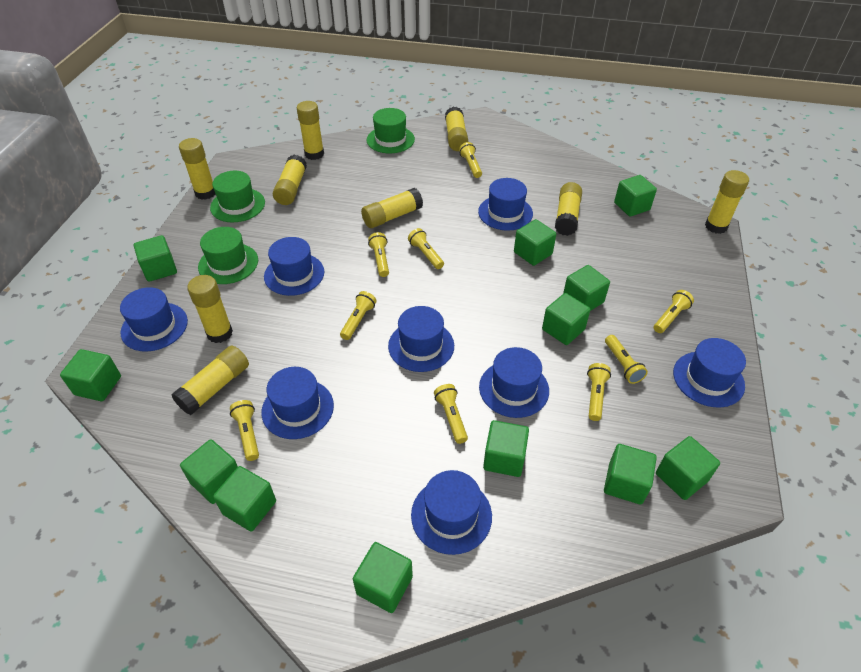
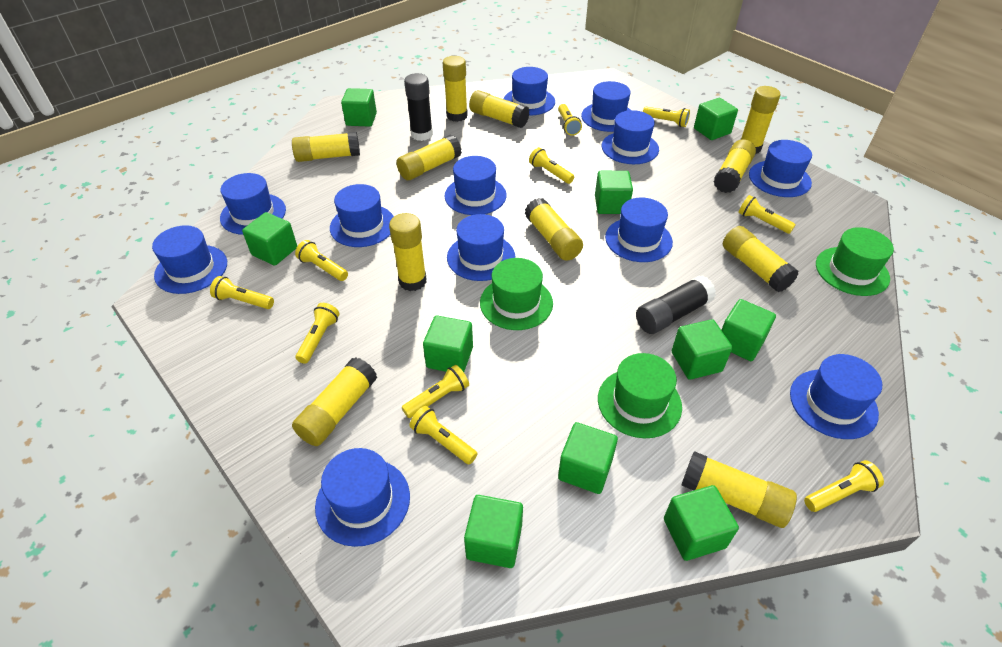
black glue stick: none = 0 -> [404,73,433,141] [636,275,716,334] = 2
blue hat: [120,287,188,351] [261,367,334,439] [264,237,324,296] [388,306,454,372] [411,470,492,555] [478,178,533,231] [479,347,549,418] [673,338,746,408] = 8 -> [152,225,227,294] [220,173,286,235] [315,448,410,547] [330,184,394,247] [444,156,507,215] [447,214,515,281] [504,67,555,115] [581,81,631,132] [602,110,659,164] [605,198,673,262] [749,140,812,197] [790,354,882,439] = 12
green cube: [60,349,121,401] [134,235,177,282] [180,439,238,504] [213,466,276,531] [353,542,413,613] [483,420,529,477] [514,219,556,266] [542,293,591,345] [563,265,610,311] [604,444,657,505] [614,175,657,217] [656,436,720,500] = 12 -> [242,212,297,266] [341,88,377,127] [423,316,473,372] [464,495,523,568] [558,422,618,494] [595,171,633,214] [664,485,739,561] [671,319,732,380] [694,98,738,140] [722,299,776,361] = 10
yellow flashlight: [230,400,259,461] [340,291,376,340] [368,232,389,277] [408,228,444,269] [434,384,468,444] [459,142,482,178] [587,363,611,421] [605,335,648,384] [654,290,694,333] = 9 -> [210,276,274,309] [295,240,348,281] [296,303,339,364] [402,365,469,418] [409,406,478,465] [529,147,574,184] [558,104,582,136] [643,107,690,127] [738,195,796,234] [804,460,884,512] = 10
yellow glue stick: [171,345,249,415] [179,138,216,200] [187,275,233,343] [273,155,307,205] [297,101,324,160] [361,188,423,228] [445,107,468,151] [555,182,582,236] [705,170,749,234] = 9 -> [292,132,360,162] [292,357,377,446] [389,213,427,291] [397,134,462,180] [443,56,468,122] [469,90,529,128] [525,198,583,261] [681,451,797,528] [714,139,756,193] [723,226,798,292] [740,86,781,154] = 11

